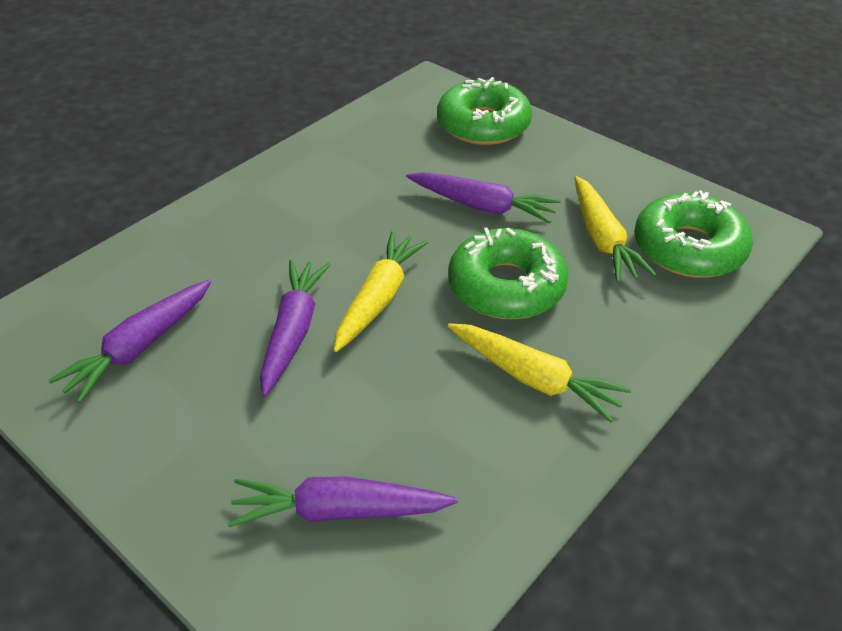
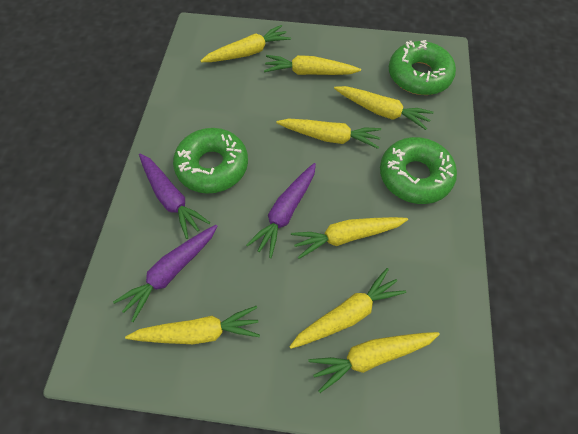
purple carrot: [48,279,211,403] [227,476,458,527] [260,260,331,396] [407,172,561,224] = 4 -> [113,225,217,322] [139,153,210,239] [246,163,316,258] = 3
yellow carrot: [334,231,429,352] [448,323,631,423] [574,176,657,283] = 3 -> [125,306,260,344] [200,25,291,62] [264,55,361,75] [276,119,381,149] [289,268,406,349] [291,217,408,259] [308,332,440,393] [334,86,434,130] = 8

